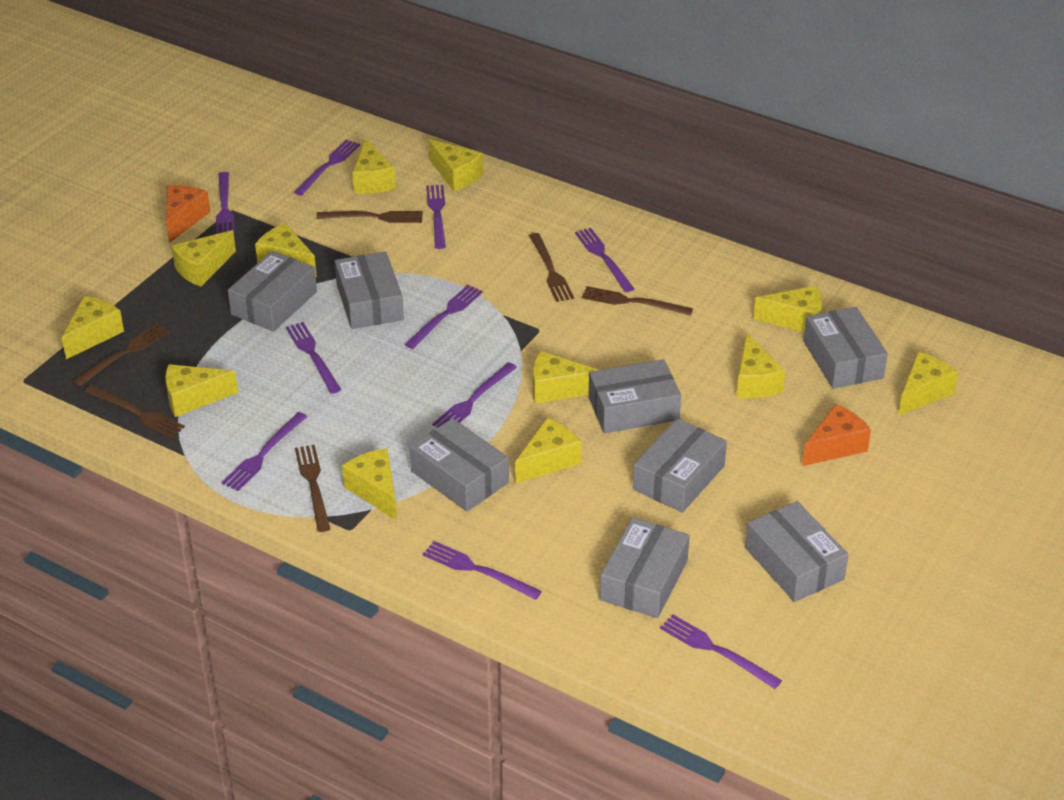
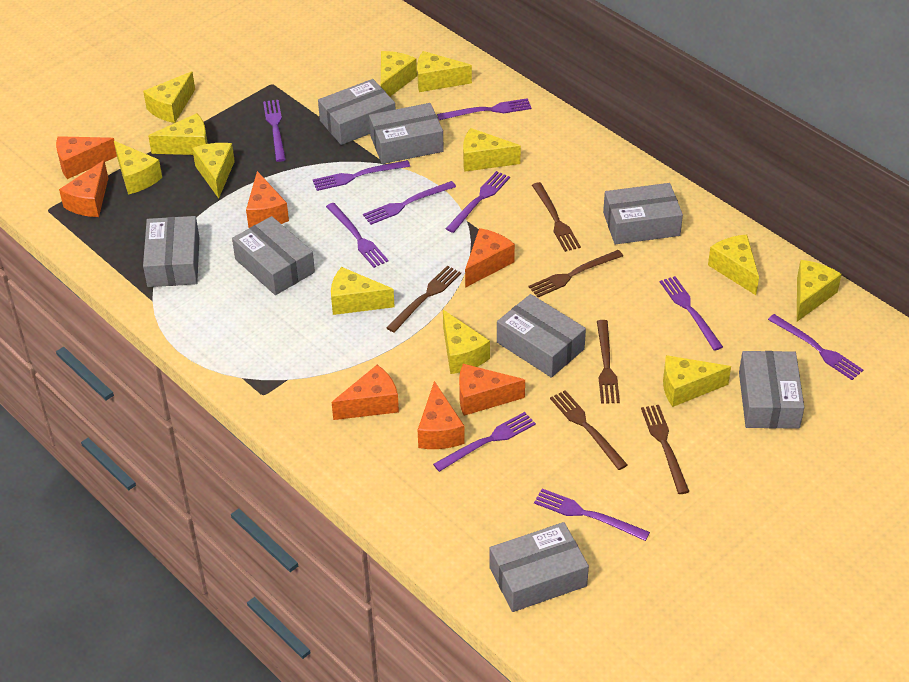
orange cheese: [166,185,210,243] [802,404,871,466] = 2 -> [56,136,117,179] [59,160,108,217] [246,171,289,228] [332,365,399,420] [418,381,465,449] [459,364,525,416] [465,228,515,288] = 7

